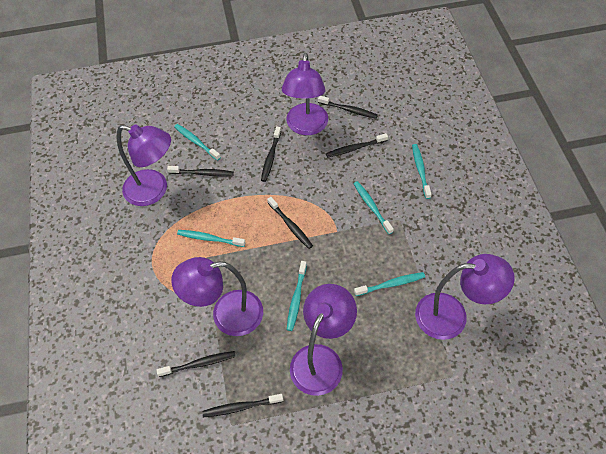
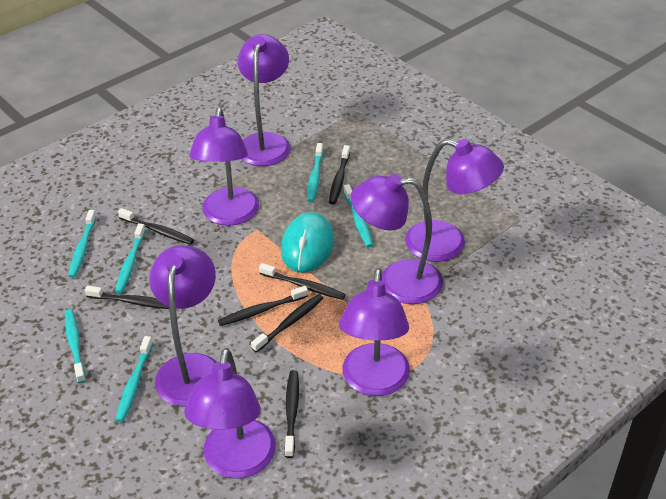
purple lamp: [117,124,171,206] [171,257,263,336] [282,53,328,135] [290,284,357,396] [415,254,515,340] = 5 -> [149,245,217,407] [184,348,276,479] [189,108,259,226] [237,34,290,166] [339,268,410,396] [350,174,443,304] [405,139,504,262] = 7
turquoise mouse: none = 0 -> [281,212,334,272] = 1

